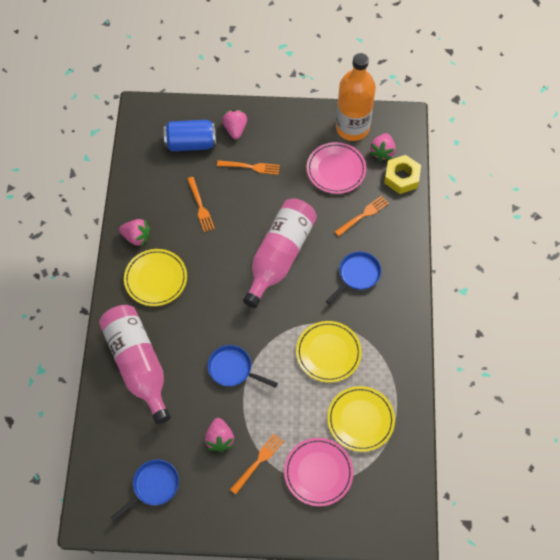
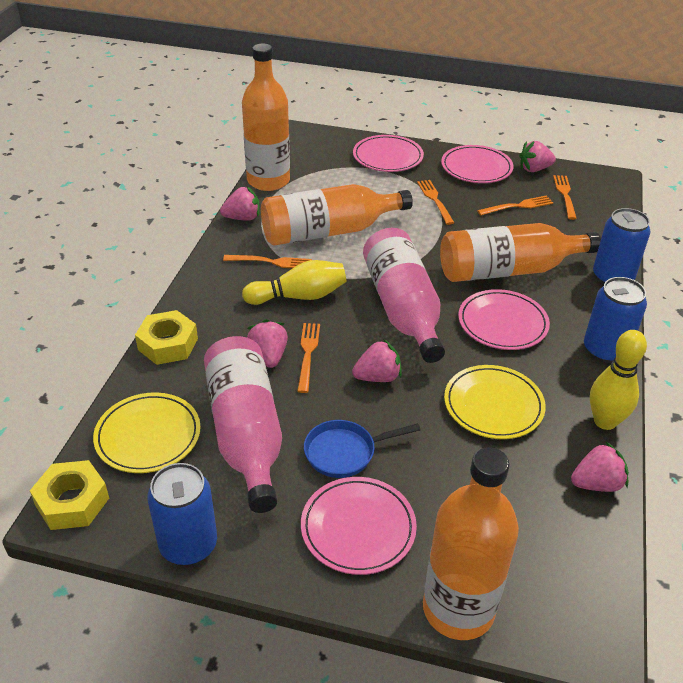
blue can: [164,120,216,152] = 1 -> [147,463,217,565] [584,277,647,363] [593,208,650,285] = 3
blue pan: [111,459,179,522] [208,345,278,388] [326,252,381,305] = 3 -> [304,420,420,478] = 1
orange bottle: [336,53,376,141] = 1 -> [242,44,290,191] [261,184,413,246] [423,447,519,640] [440,223,601,282] = 4
orange fork: [187,177,215,232] [217,160,280,175] [230,433,284,494] [335,196,389,237] = 4 -> [223,255,312,268] [297,323,320,393] [417,180,454,225] [477,196,553,215] [553,175,577,220] = 5
pink plate: [284,438,353,506] [307,142,366,194] = 2 -> [301,477,417,575] [353,135,424,172] [441,145,514,183] [458,289,550,350] = 4
pink strawberry: [119,219,150,247] [205,418,234,452] [222,110,247,139] [369,133,396,161] = 4 -> [220,186,260,221] [247,319,288,368] [352,339,402,382] [519,141,556,172] [571,441,629,492] = 5
yellow bowling pin: none = 0 -> [242,260,346,305] [590,330,647,430] = 2
yellow nut: [384,155,421,194] = 1 -> [30,460,109,530] [135,310,198,365] = 2
yellow plate: [124,249,187,306] [296,321,362,383] [327,386,395,452] = 3 -> [93,392,201,473] [444,365,546,439] = 2

